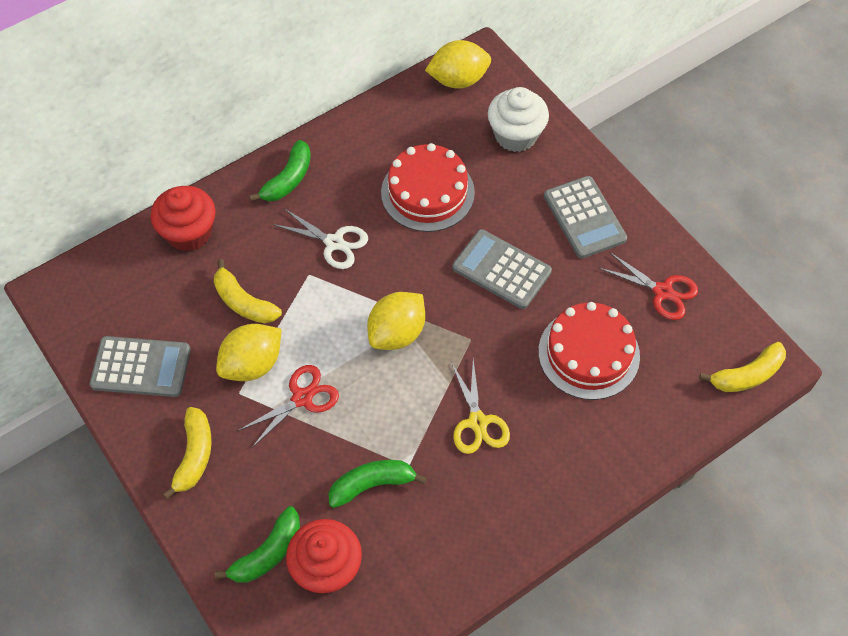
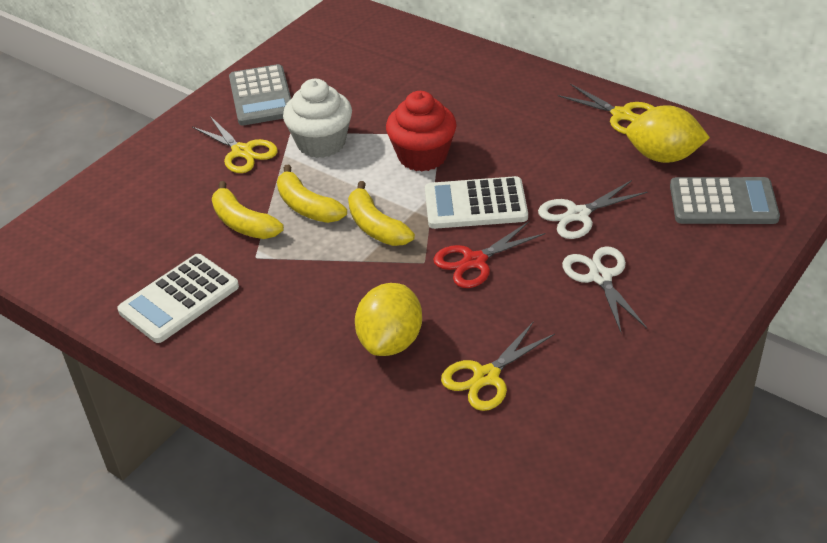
green banana: [215,506,300,583] [249,140,311,201] [329,460,427,508] = 3 -> none = 0
grey calculator: [90,336,190,397] [452,229,552,309] [544,176,627,259] = 3 -> [229,64,291,126] [670,177,780,224] = 2
red cake: [381,143,475,232] [538,302,640,400] = 2 -> none = 0
red cupcake: [151,186,216,252] [286,519,362,593] = 2 -> [386,91,457,172] = 1
red scissors: [238,365,339,447] [599,252,698,320] = 2 -> [433,221,545,288] = 1
white calculator: none = 0 -> [117,254,239,343] [425,176,528,229] = 2
white scissors: [273,208,368,269] = 1 -> [538,180,647,239] [562,246,647,332] = 2
yellow lemon: [216,324,281,381] [367,292,425,350] [425,40,491,89] = 3 -> [355,283,422,356] [626,105,710,163] = 2
yellow scissors: [451,359,510,454] = 1 -> [192,116,278,173] [441,321,555,411] [558,84,654,134] = 3

